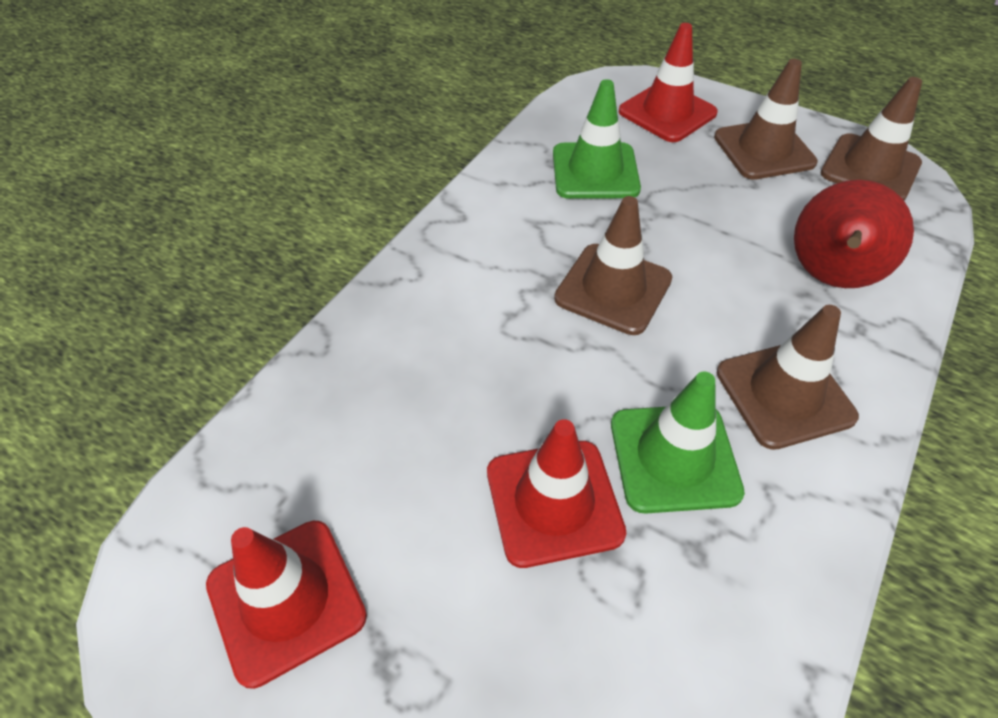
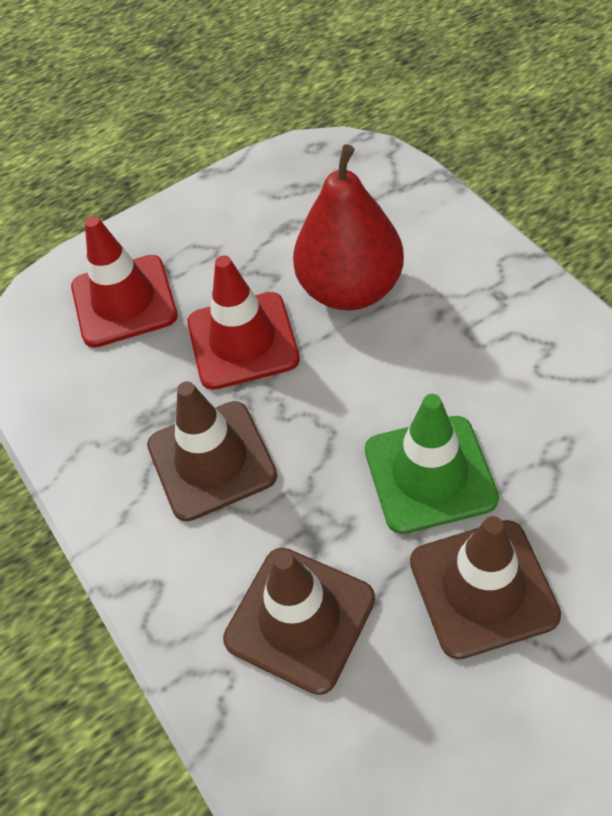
brown traffic cone: [554,196,672,335] [714,59,818,180] [717,305,859,450] [821,77,922,200] = 4 -> [147,381,277,522] [223,548,375,695] [410,516,561,659] = 3
green traffic cone: [553,79,641,199] [611,371,745,514] = 2 -> [365,394,499,534] = 1
red traffic cone: [206,521,367,689] [487,419,626,568] [619,23,718,142] = 3 -> [71,216,178,348] [187,255,300,390] = 2

